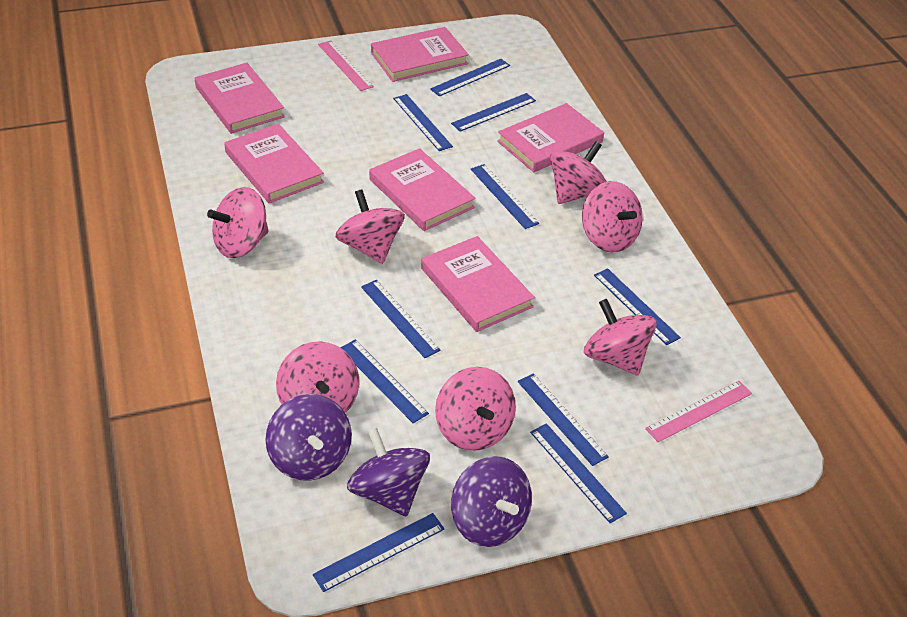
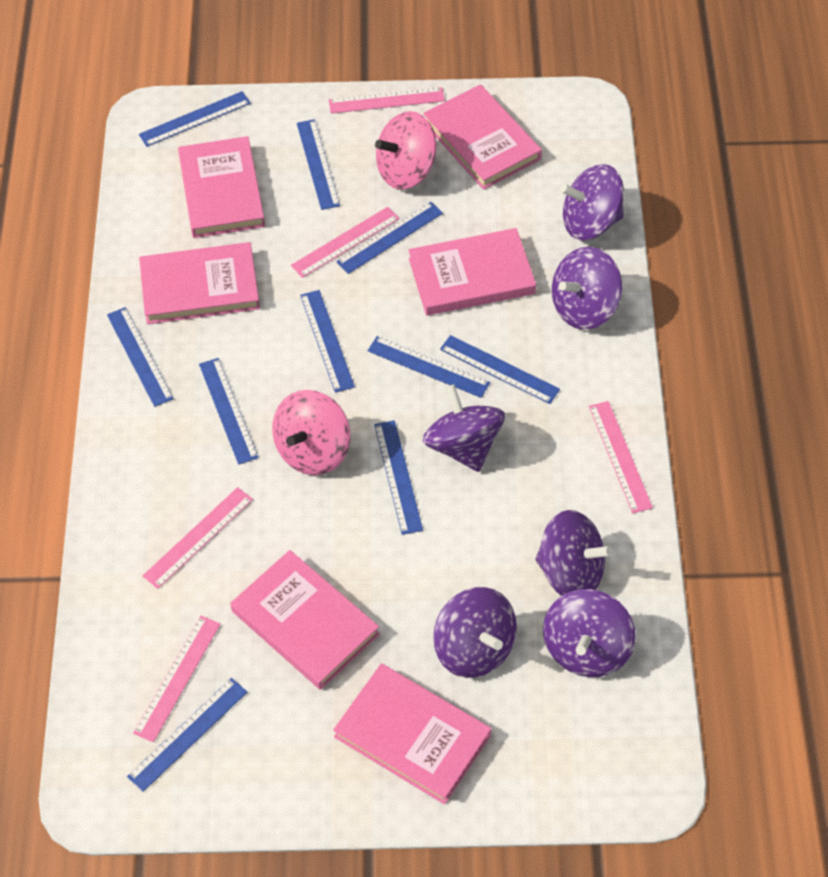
pink ruler: [318,40,374,91] [645,381,752,442] = 2 -> [133,616,221,742] [143,487,253,589] [291,207,400,278] [329,87,445,114] [589,401,653,513] = 5
pink spinning top: [207,187,269,258] [276,341,359,413] [335,189,405,264] [435,367,516,451] [550,141,607,204] [582,181,643,252] [584,299,657,375] = 7 -> [272,390,350,475] [375,111,436,190] = 2
purple spinning top: [265,394,352,481] [347,427,430,517] [451,456,532,547] = 3 -> [423,385,505,472] [433,587,517,678] [535,510,613,596] [543,589,636,677] [552,247,622,330] [561,164,624,240] = 6

